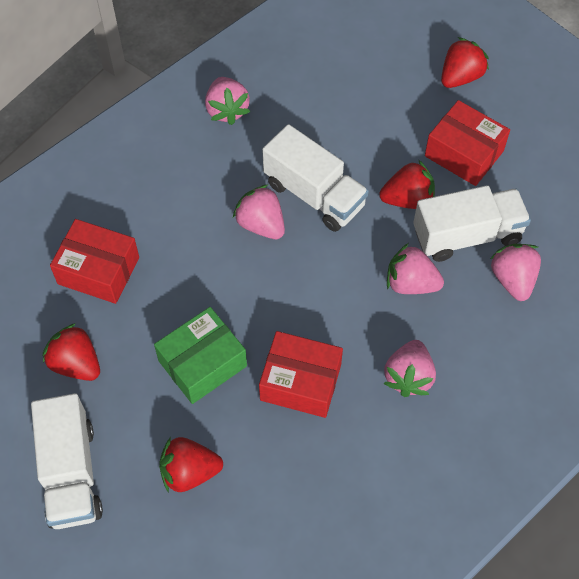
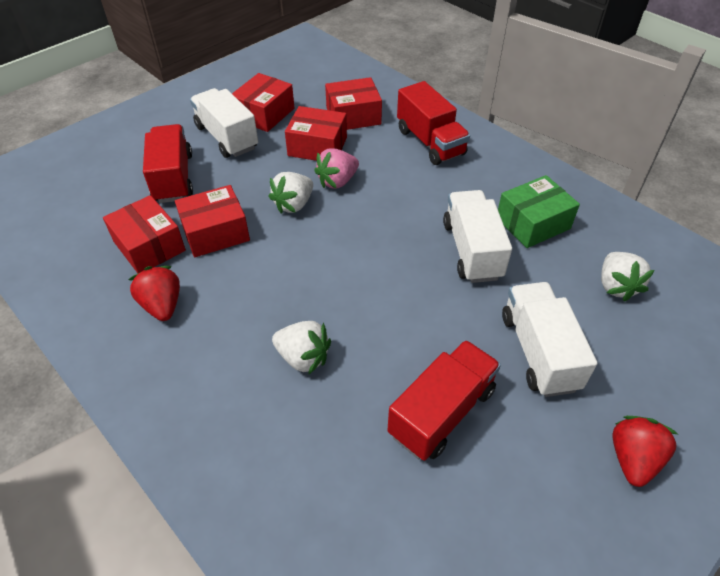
pink strawberry: [205,77,250,125] [233,185,285,239] [383,340,436,397] [387,243,444,294] [490,244,541,301] = 5 -> [314,148,359,189] = 1
red box: [50,219,139,304] [259,331,343,418] [425,100,510,186] = 3 -> [103,195,186,273] [175,185,250,257] [232,73,295,132] [285,106,347,161] [325,77,382,130] = 5
red strawberry: [43,323,100,381] [159,437,223,493] [379,160,435,209] [441,37,489,88] = 4 -> [128,266,180,321] [612,416,679,487] = 2
red truck: none = 0 -> [143,124,193,203] [387,340,501,461] [397,81,470,165] = 3
white strawberry: none = 0 -> [268,172,313,213] [272,321,331,375] [601,252,654,302] = 3

